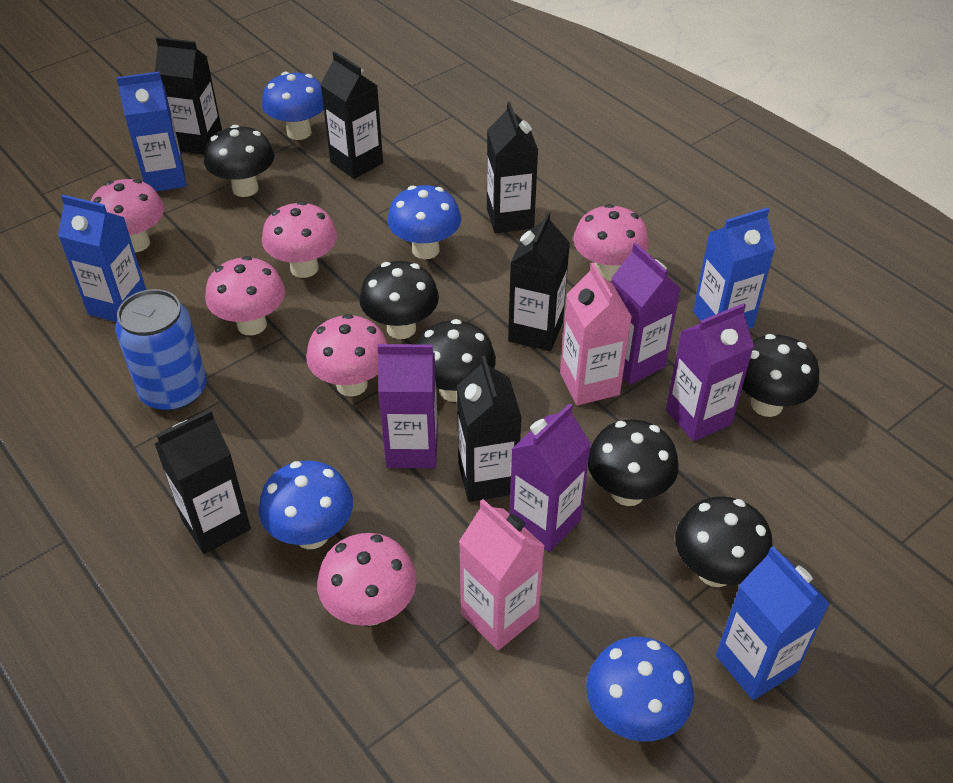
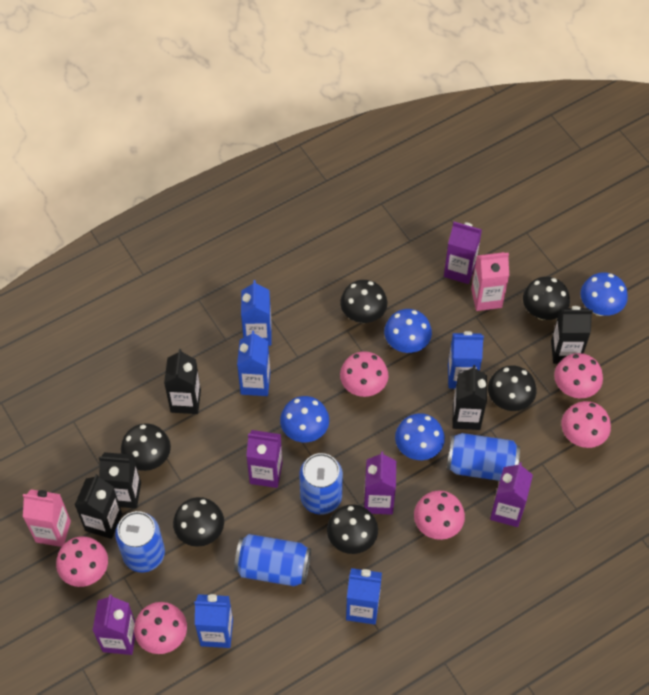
black carton: [154,410,251,554] [155,37,222,155] [320,51,383,179] [457,356,522,502] [487,102,538,233] [508,211,570,351] = 6 -> [75,474,122,539] [99,452,141,508] [164,349,201,414] [453,365,487,430] [551,306,593,364] = 5
blue can: [115,289,206,411] = 1 -> [115,511,165,573] [234,534,311,586] [299,453,343,515] [447,433,520,481] = 4
blue carton: [58,195,146,322] [116,72,186,191] [693,207,775,329] [716,546,830,700] = 4 -> [195,594,233,648] [237,330,270,396] [241,280,271,346] [346,568,382,625] [448,331,484,389] = 5
purple carton: [377,344,438,468] [510,403,591,552] [611,243,681,385] [666,303,754,442] = 4 -> [92,594,135,655] [246,430,283,488] [364,451,396,515] [444,222,482,284] [490,462,533,527] = 5

